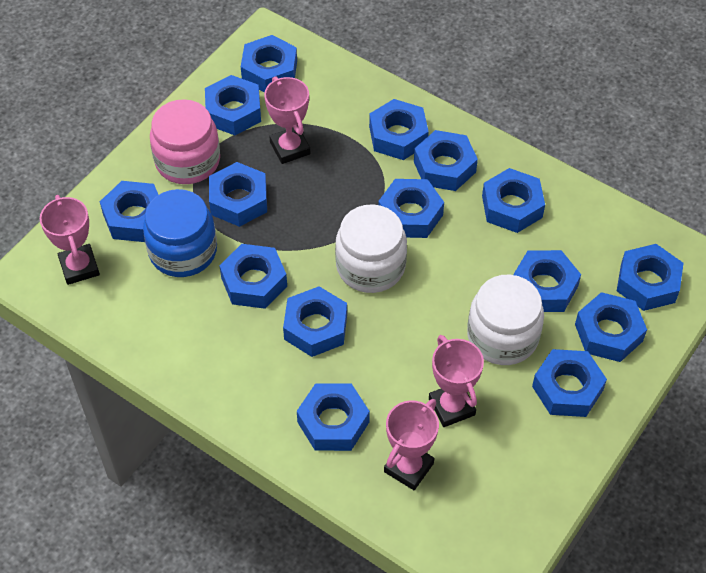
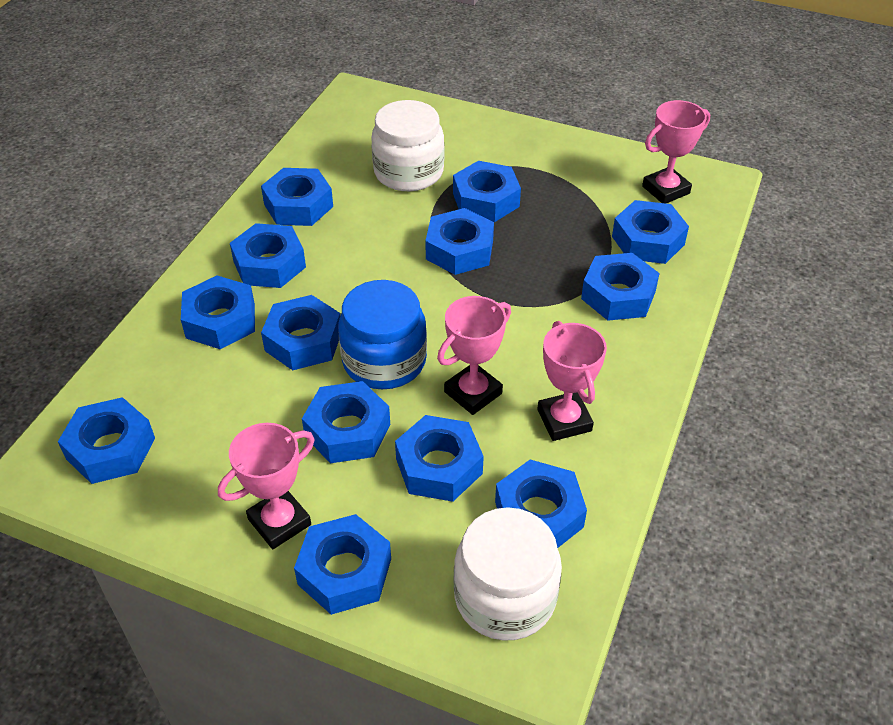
blue nut: [100,181,159,242] [205,75,261,135] [209,162,267,227] [219,244,287,309] [241,35,297,93] [283,286,347,357] [297,383,370,451] [369,99,429,160] [378,179,444,238] [414,130,478,191] [482,168,545,233] [513,250,581,312] [532,349,607,417] [575,292,647,362] [617,244,684,311] = 15 -> [58,397,155,484] [181,276,255,349] [230,223,306,288] [261,168,333,226] [261,295,340,370] [294,514,391,615] [302,381,390,463] [395,415,484,502] [425,208,494,275] [453,161,521,222] [495,459,587,548] [581,253,660,321] [612,200,689,264] = 13
pink jar: [150,99,220,184] = 1 -> none = 0

